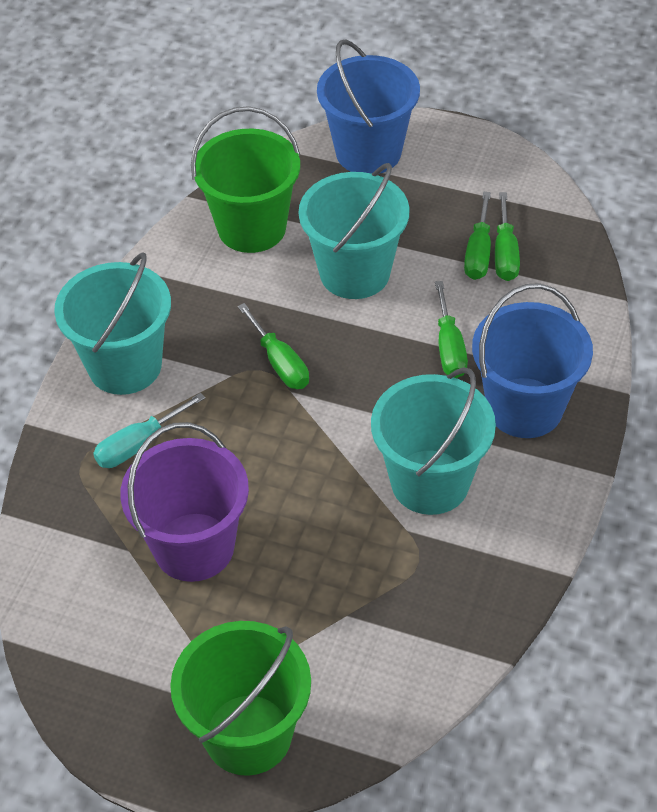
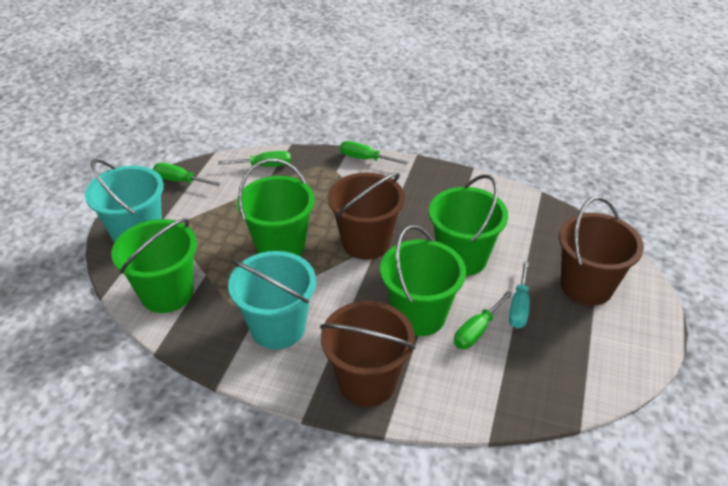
blue bucket: [317,39,420,174] [472,283,593,438] = 2 -> none = 0
brown bucket: none = 0 -> [320,301,416,407] [328,172,405,260] [559,196,644,306] = 3
green bucket: [170,621,311,776] [191,106,300,253] = 2 -> [111,218,197,313] [237,159,315,256] [380,225,466,336] [429,174,508,276] = 4
purple bucket: [120,422,249,582] = 1 -> none = 0
turquoise bucket: [54,253,171,395] [299,163,410,299] [371,367,496,515] = 3 -> [85,159,164,243] [228,251,316,350] = 2

